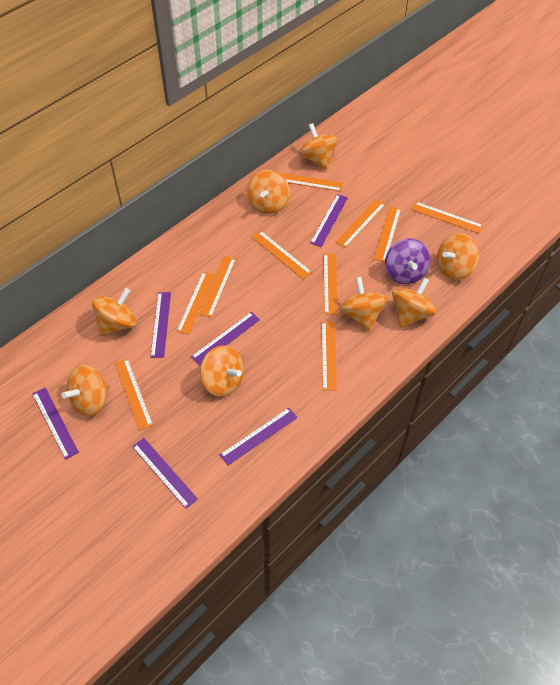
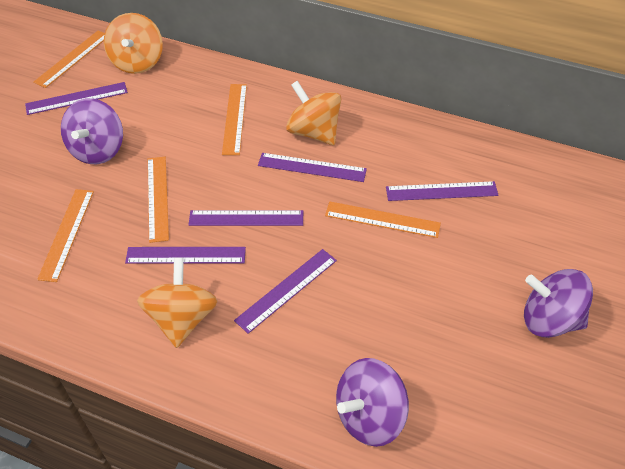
orange ruler: [115,358,153,430] [176,272,215,335] [199,256,236,318] [252,231,312,279] [278,172,343,191] [321,322,337,391] [323,253,338,315] [336,199,386,248] [374,206,401,262] [412,202,483,234] = 10 -> [34,31,105,88] [37,189,94,282] [148,157,169,243] [222,84,247,155] [325,201,441,238] = 5
orange spinning top: [61,365,109,416] [92,288,136,336] [200,345,244,397] [247,170,290,214] [299,123,338,170] [340,277,388,332] [392,277,436,328] [437,233,479,280] = 8 -> [104,13,163,74] [137,257,217,348] [286,81,341,145] = 3
purple spinning top: [385,238,430,284] = 1 -> [61,98,123,164] [336,358,409,447] [524,269,593,338] = 3

